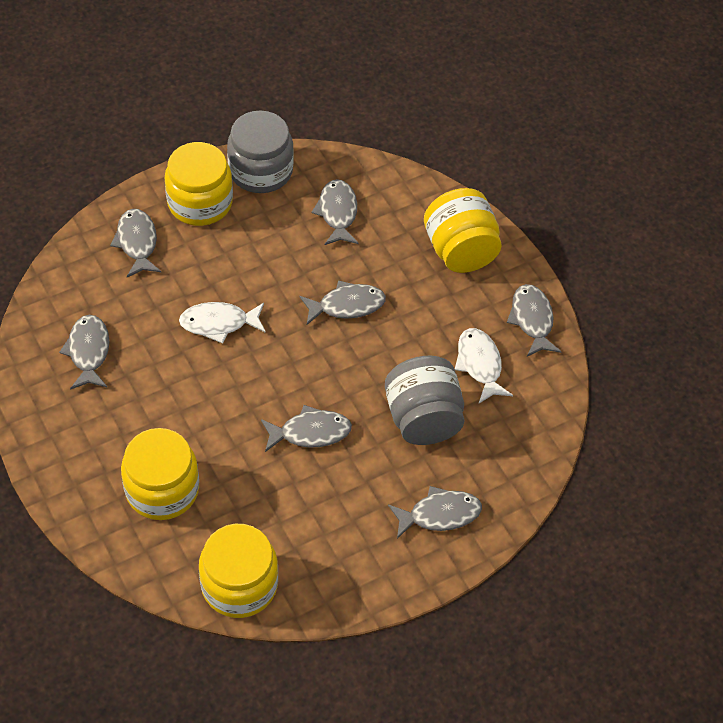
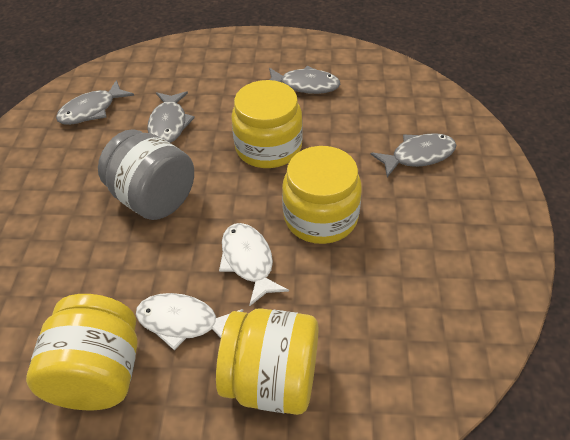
grey fish: [59,315,109,390] [110,209,161,277] [261,405,352,452] [299,280,386,325] [311,179,358,245] [388,486,482,539] [507,284,562,357] = 7 -> [56,80,134,125] [147,91,195,143] [269,66,340,94] [371,133,456,177] = 4
grey jar: [227,111,294,193] [385,356,464,445] = 2 -> [98,129,194,220] = 1

